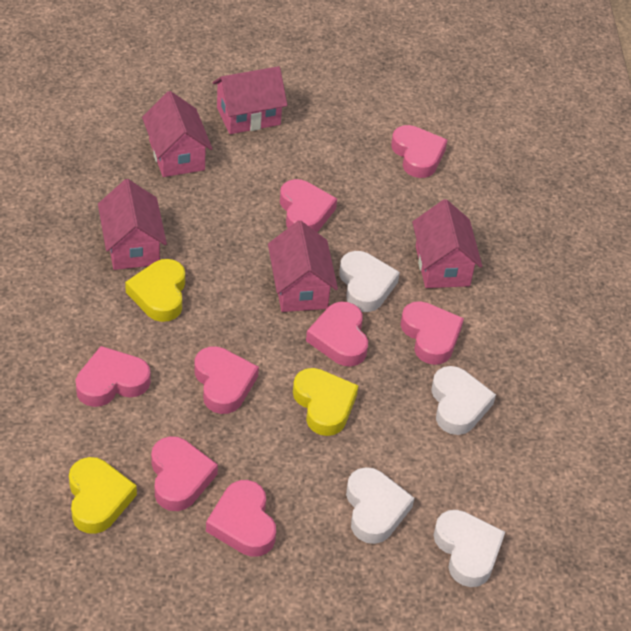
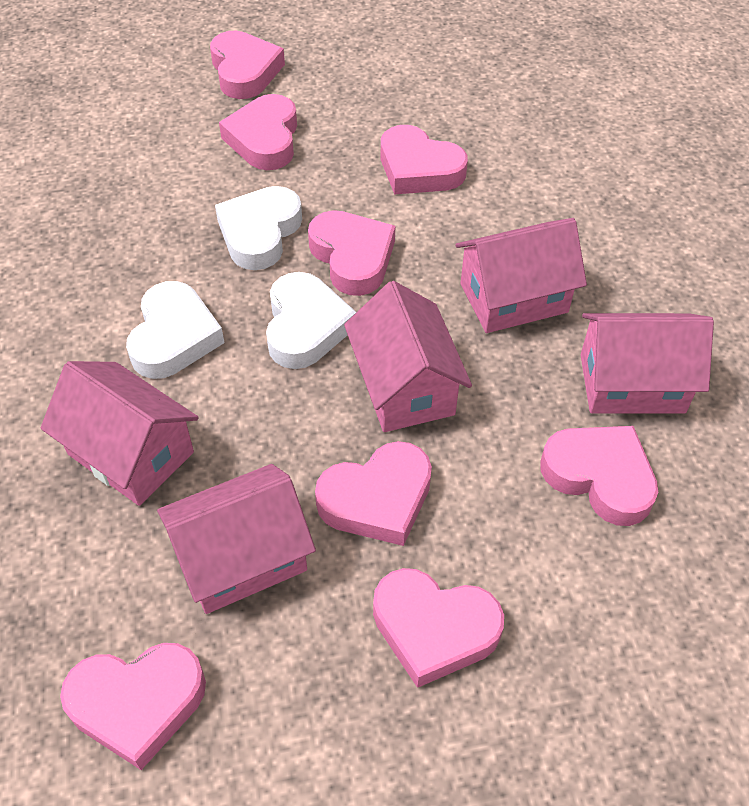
white heart: [339,251,400,312] [346,467,414,544] [431,366,496,435] [434,510,505,587] = 4 -> [126,281,224,379] [215,186,302,270] [266,272,356,369] = 3
yellow heart: [69,457,137,534] [125,259,185,322] [293,368,359,436] = 3 -> none = 0

